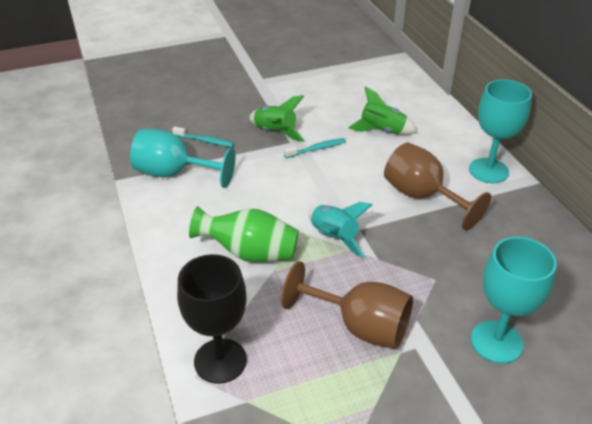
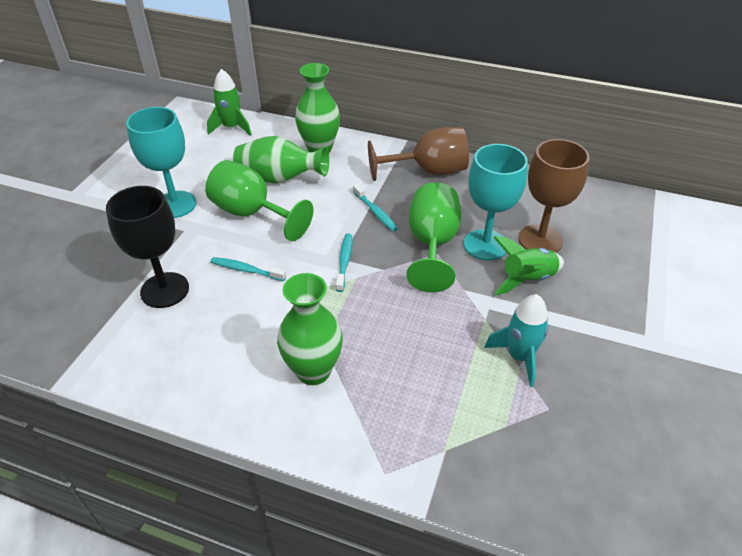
green goblet: none = 0 -> [205,160,313,241] [406,182,461,293] = 2
green vase: [189,206,299,263] = 1 -> [233,136,329,184] [277,273,343,385] [295,63,340,152] = 3
turquoise goblet: [130,129,235,188] [469,79,532,183] [471,237,557,364] = 3 -> [126,107,196,218] [464,144,528,261] = 2
turquoise toothbrush: [172,126,234,147] [284,138,346,158] = 2 -> [211,257,286,281] [336,234,352,292] [353,184,398,231] = 3

